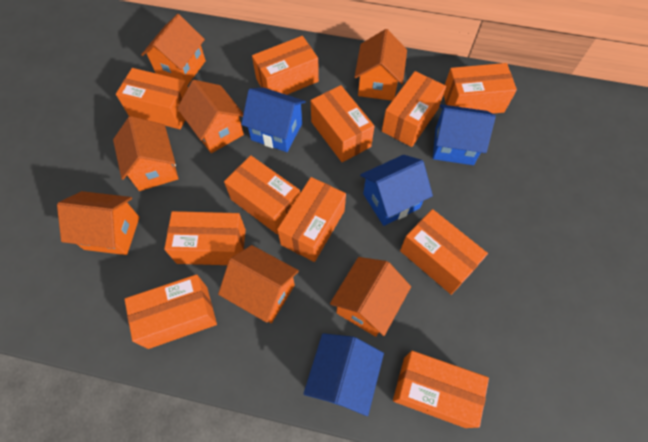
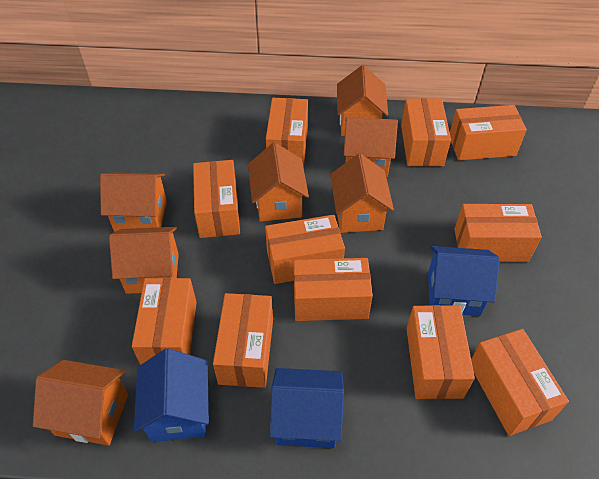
blue house: [241,87,306,152] [303,333,384,416] [360,155,433,226] [433,104,496,165] = 4 -> [134,348,209,442] [270,368,344,448] [428,246,500,316] = 3

